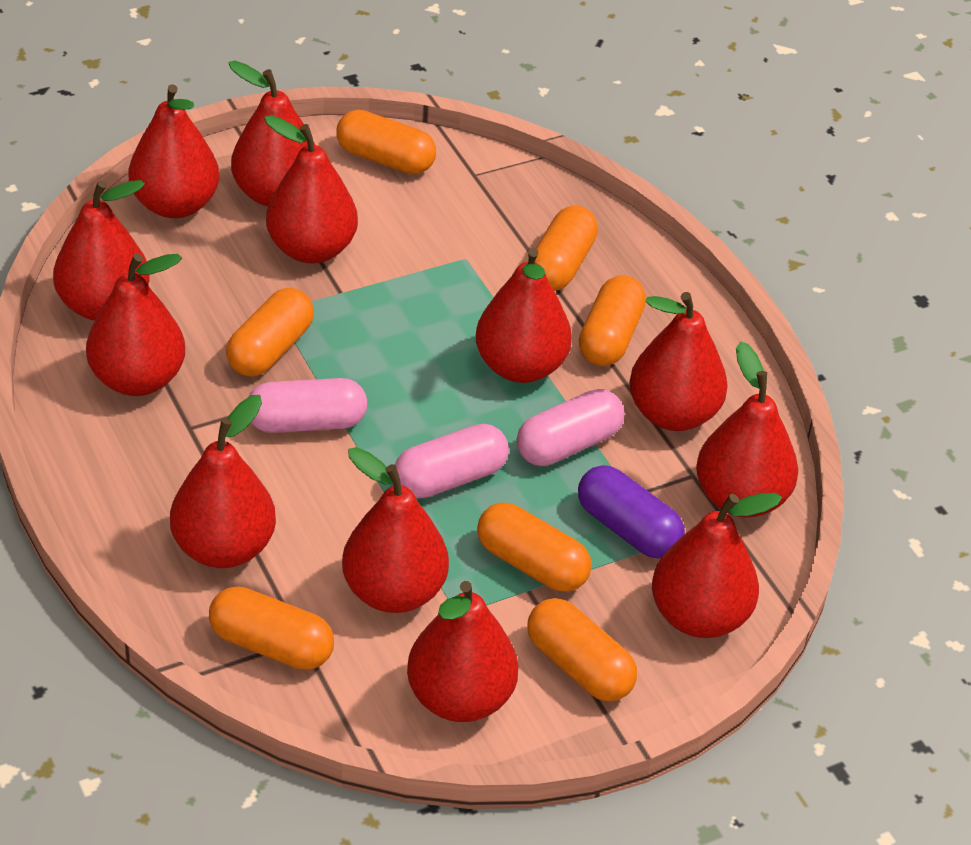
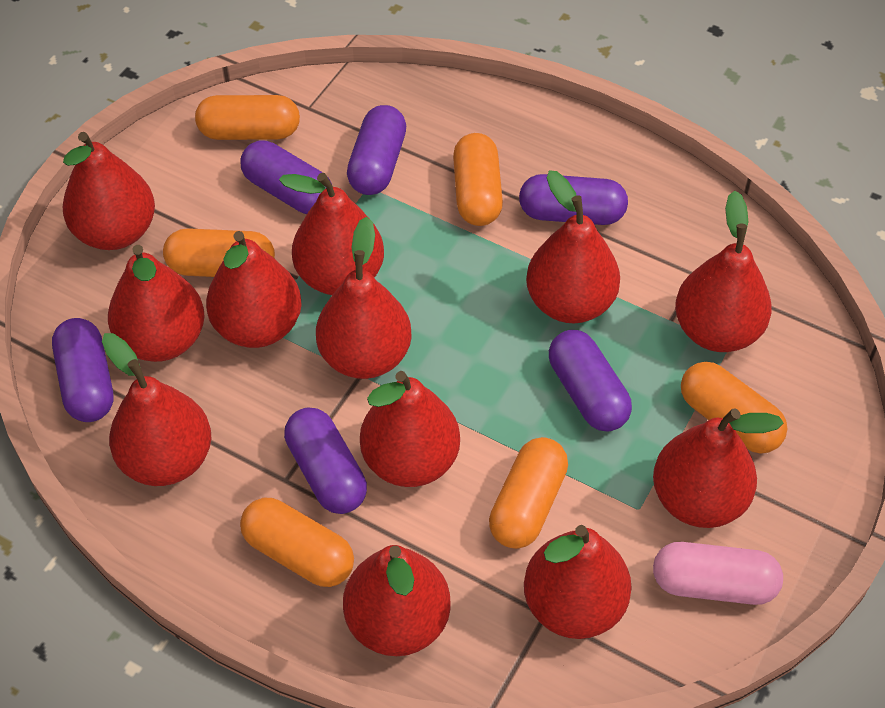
orange capsule: [209,587,334,670] [226,288,314,376] [336,110,436,174] [477,503,592,592] [527,598,637,702] [535,205,598,291] [579,275,646,366] = 7 -> [163,228,275,277] [195,95,300,140] [240,498,354,587] [453,133,503,226] [489,437,568,549] [681,362,787,454] = 6
pink capsule: [248,378,367,433] [395,424,509,498] [517,389,624,466] = 3 -> [653,542,783,605] = 1
purple capsule: [578,465,685,559] = 1 -> [52,318,113,422] [240,141,332,214] [284,408,367,514] [347,105,406,195] [519,174,628,225] [549,330,632,432] = 6

